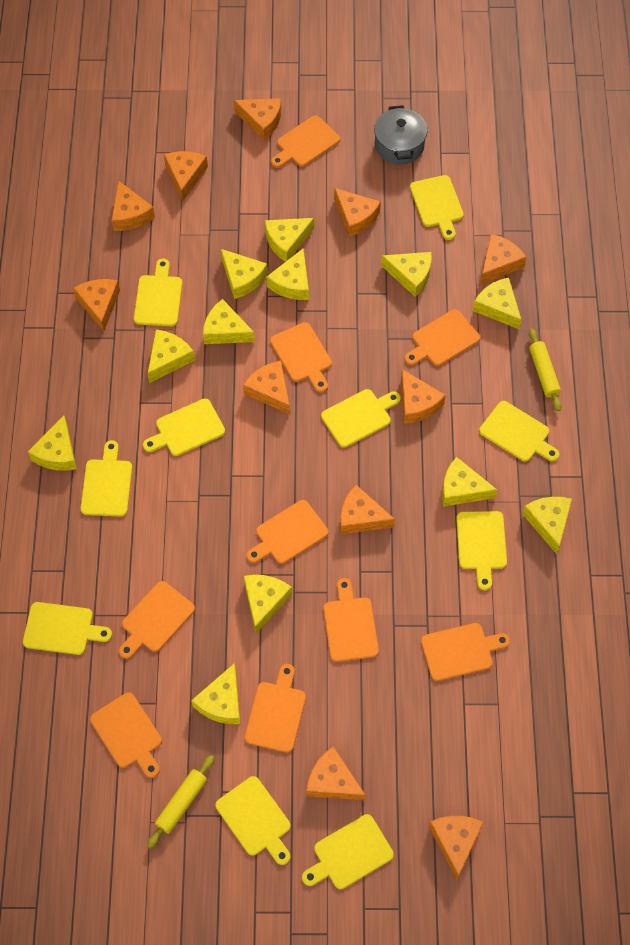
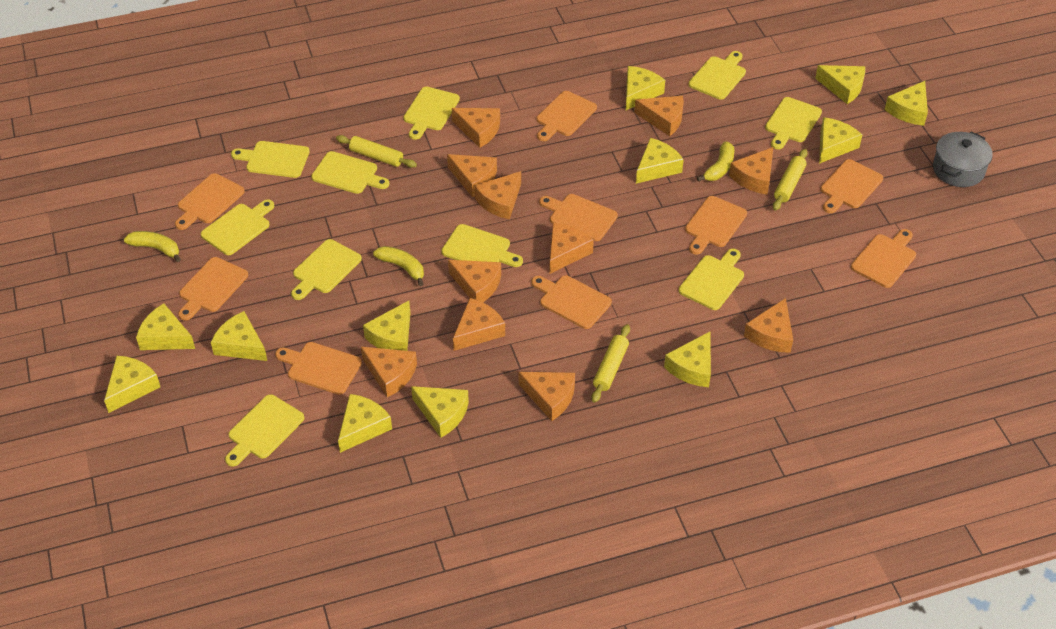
yellow banana: none = 0 -> [124,231,181,262] [373,246,424,286] [697,141,734,182] = 3
yellow rolling pin: [147,755,214,849] [529,328,562,411] = 2 -> [336,135,417,168] [591,324,630,403] [773,149,808,211] = 3

